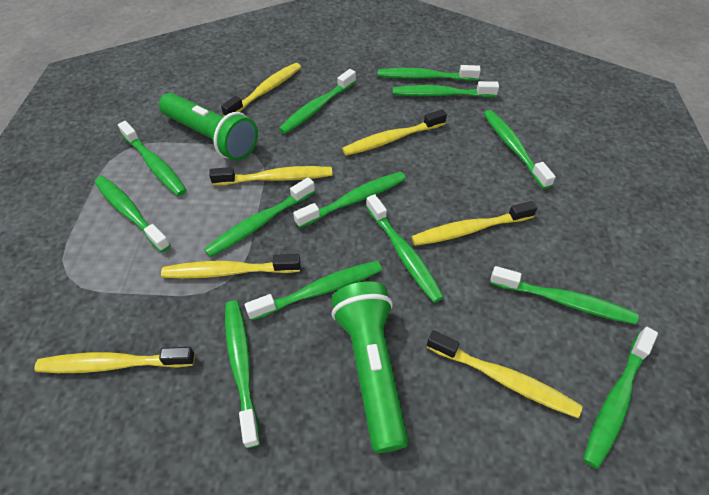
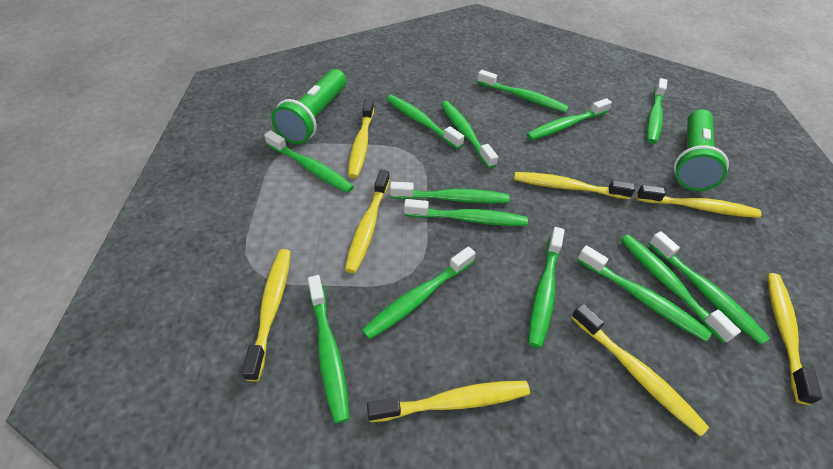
green toothbrush: [94,176,171,252] [118,121,187,196] [204,177,315,257] [225,301,261,448] [245,261,382,321] [279,69,356,134] [293,172,406,228] [366,194,444,303] [378,65,481,81] [393,81,499,98] [484,110,556,189] [490,266,639,324] [583,327,658,469] = 13 -> [264,130,354,193] [308,275,350,424] [362,246,476,340] [386,95,464,149] [390,182,509,204] [404,199,528,226] [441,101,498,169] [477,70,569,113] [526,98,612,140] [528,227,565,348] [577,245,712,342] [621,235,741,343] [647,78,668,144] [648,231,770,345] = 14
yellow toothbrush: [34,347,195,373] [161,254,301,279] [209,166,332,186] [221,63,301,116] [342,109,447,156] [411,201,538,246] [427,330,582,418] = 7 -> [241,249,291,381] [345,170,390,273] [348,98,374,178] [367,381,530,422] [514,172,635,199] [571,304,709,437] [637,185,762,218] [767,273,822,405] = 8

